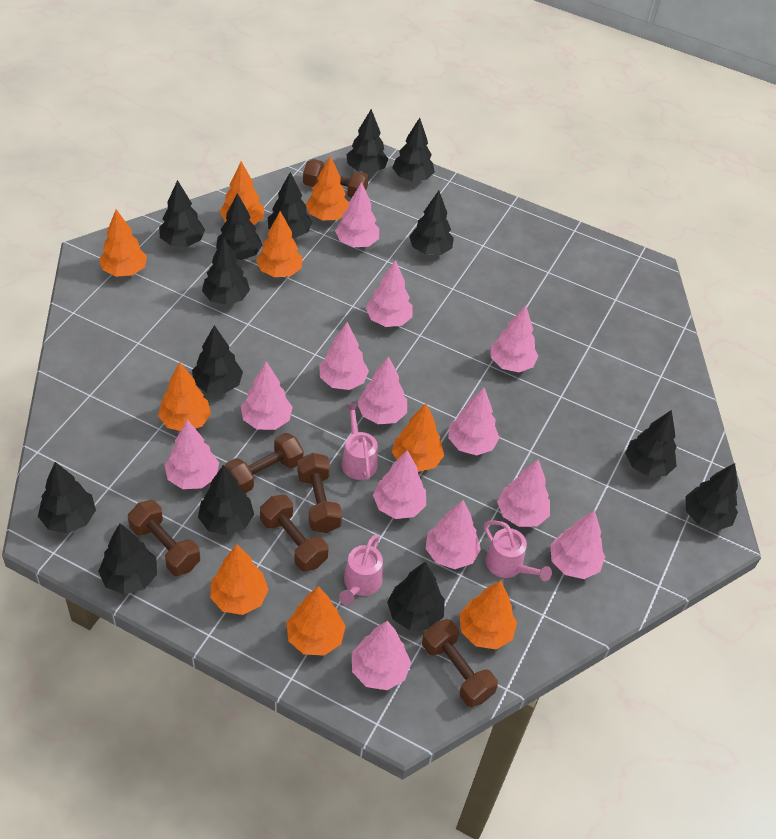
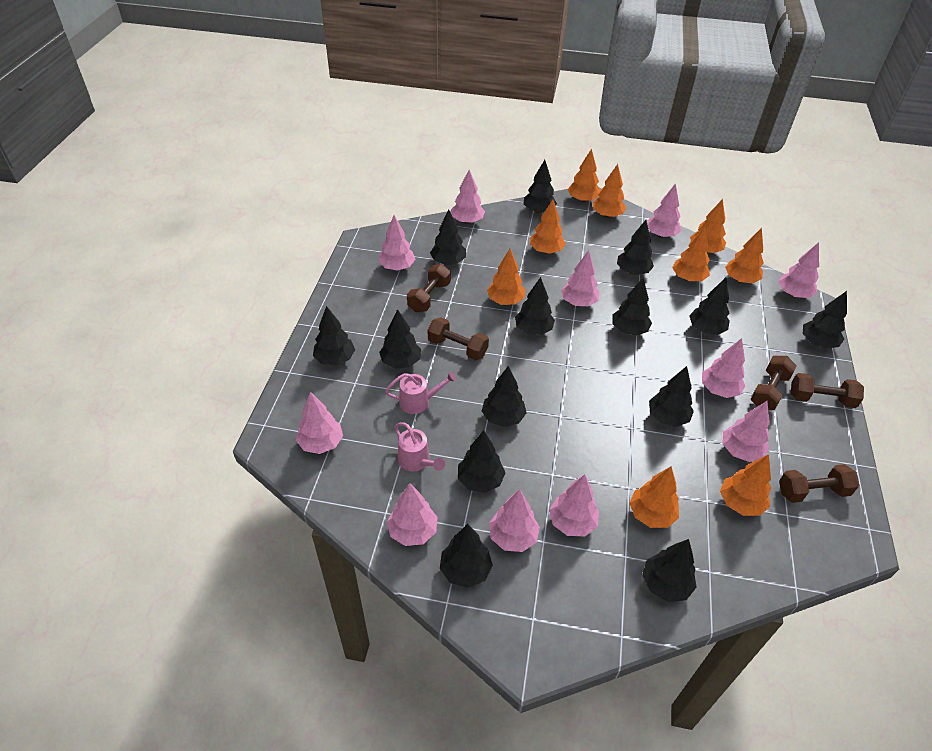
brown dumbbell: [128,500,200,576] [225,433,303,493] [260,495,328,572] [297,453,342,533] [303,159,369,198] [422,619,498,707] = 6 -> [407,264,451,312] [428,317,489,360] [751,356,797,410] [779,464,859,503] [791,373,864,408] = 5
pink tree: [165,420,219,489] [241,362,293,430] [319,322,369,390] [335,182,379,248] [352,621,411,690] [357,356,407,424] [366,260,413,327] [373,450,426,519] [425,500,481,569] [448,387,499,456] [491,306,538,372] [497,459,550,527] [550,510,605,579] = 13 -> [296,392,343,454] [378,215,416,271] [387,483,438,546] [451,170,485,224] [489,489,540,552] [549,474,599,537] [561,250,600,306] [647,183,681,238] [702,338,745,398] [723,401,770,462] [778,242,819,298] = 11
pink watering can: [339,535,383,605] [341,403,378,480] [484,520,552,581] = 3 -> [385,371,457,414] [394,423,445,472] = 2

